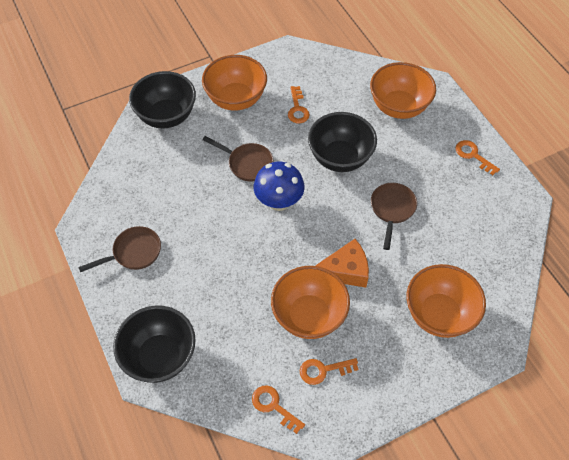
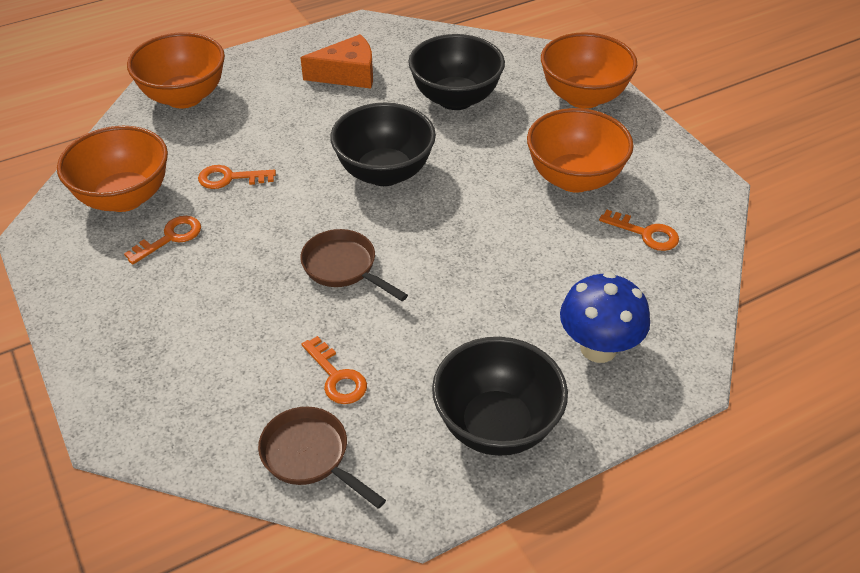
brown pan: [78,226,161,272] [203,136,274,182] [371,183,417,250] = 3 -> [258,407,386,509] [300,229,408,301] = 2

